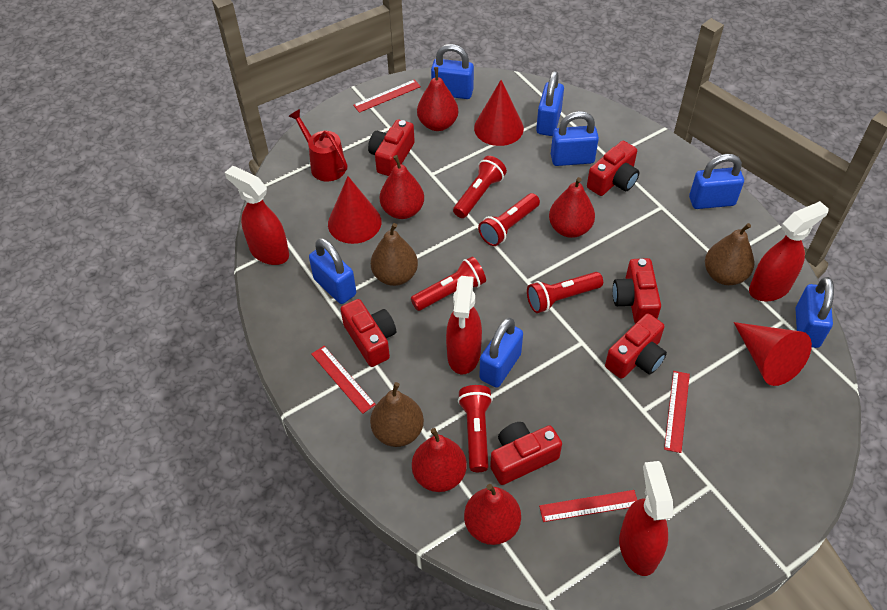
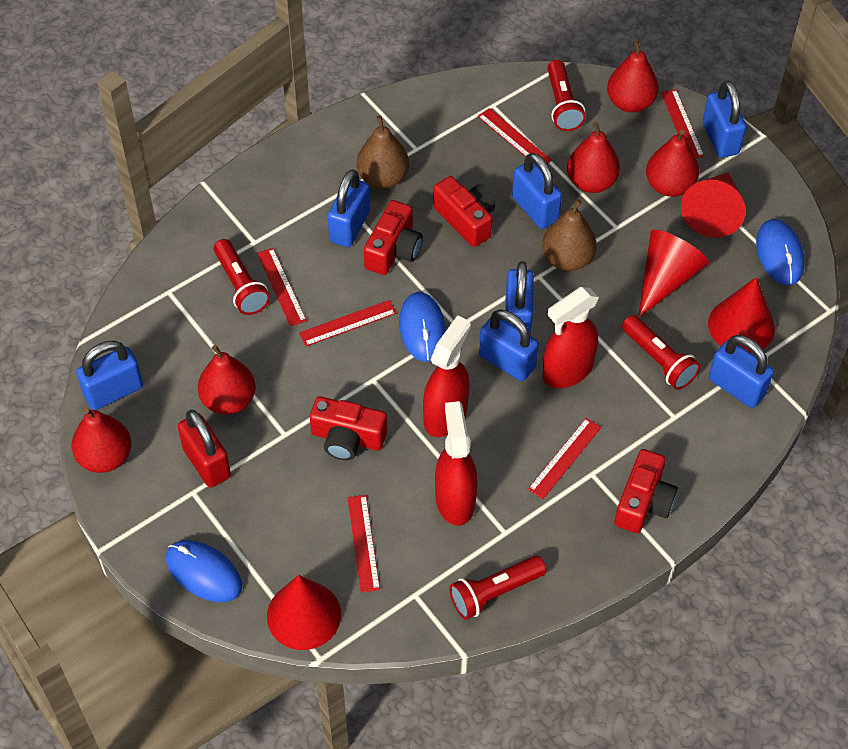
blue mouse: none = 0 -> [166,540,242,602] [399,292,446,362] [756,219,804,285] = 3
brown pear: [370,382,424,447] [371,223,418,286] [705,223,754,285] = 3 -> [357,116,409,189] [542,199,597,271] = 2
red camera: [341,299,396,367] [368,119,415,176] [490,422,562,485] [587,141,640,196] [605,314,667,379] [613,258,661,324] = 6 -> [310,396,387,460] [364,200,423,275] [433,176,495,247] [614,449,678,533] = 4
red cone: [328,176,381,244] [474,80,524,146] [734,322,812,386] = 3 -> [267,575,341,650] [638,230,709,318] [681,172,746,238] [708,277,775,354] = 4
red flashlight: [411,257,486,311] [453,156,507,218] [458,385,493,472] [478,193,540,246] [527,272,603,313] = 5 -> [213,239,270,315] [449,556,546,620] [547,60,586,131] [622,315,700,390] = 4
red padlock: none = 0 -> [177,410,231,488] = 1
red ruler: [311,346,376,414] [353,79,421,113] [539,490,637,522] [664,371,690,453] = 4 -> [257,248,307,327] [299,300,396,346] [348,495,380,593] [478,108,552,164] [528,418,601,499] [661,89,704,158] = 6
red spray bottle: [225,166,289,265] [446,276,482,374] [619,461,674,576] [749,201,829,301] = 4 -> [423,315,471,437] [435,401,478,526] [543,287,599,388] = 3
red watering can: [288,109,348,181] = 1 -> none = 0

